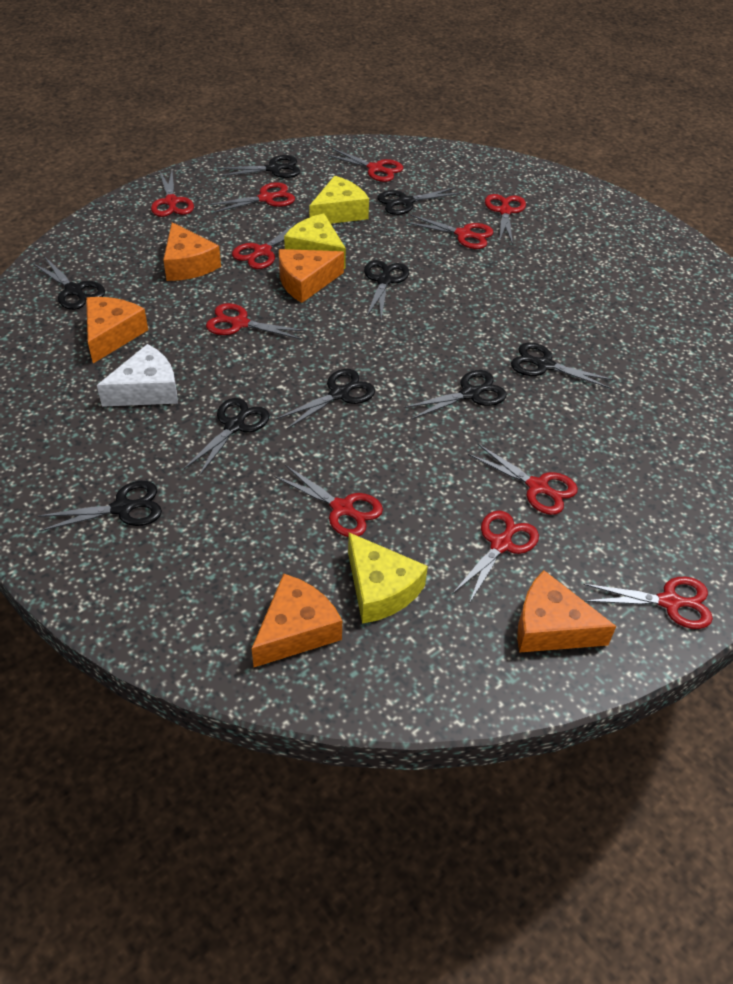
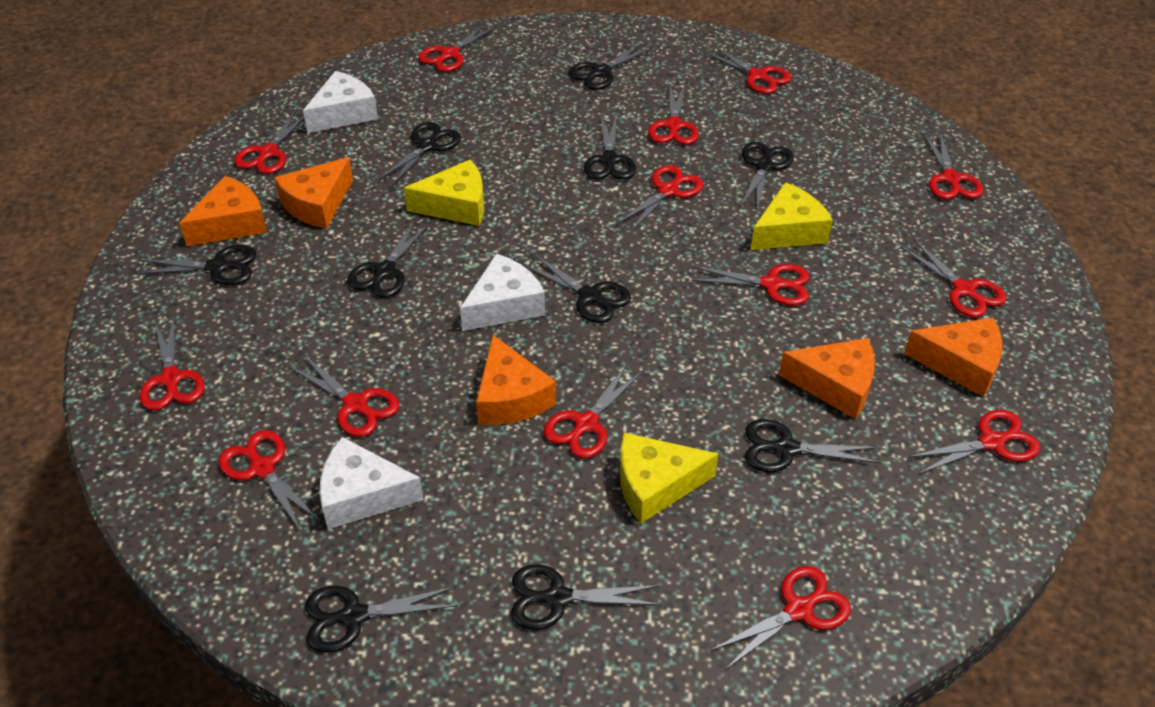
black scissors: [32,256,105,310] [38,481,162,532] [184,398,270,476] [217,155,300,178] [276,369,375,430] [364,260,409,318] [377,187,461,215] [404,370,507,419] [511,342,615,389] = 9 -> [135,245,256,285] [305,586,458,653] [347,220,430,298] [378,122,461,187] [511,564,661,630] [522,254,631,323] [568,43,653,90] [584,117,636,179] [740,142,794,210] [745,419,882,472] = 10
red scissors: [151,171,194,217] [206,303,306,340] [208,182,295,213] [232,221,298,269] [274,465,383,537] [325,148,403,182] [405,215,493,249] [452,510,539,604] [468,444,578,515] [485,194,526,245] [583,577,713,629] = 11 -> [139,315,205,411] [218,430,321,533] [234,110,304,174] [289,354,399,437] [418,23,497,72] [543,364,644,459] [617,165,704,232] [648,85,699,145] [690,264,810,306] [703,44,792,94] [711,566,851,670] [900,239,1006,318] [907,410,1040,474] [924,133,983,200] = 14
white cheese: [97,344,178,407] = 1 -> [303,71,378,133] [319,437,424,529] [460,254,545,331] = 3

